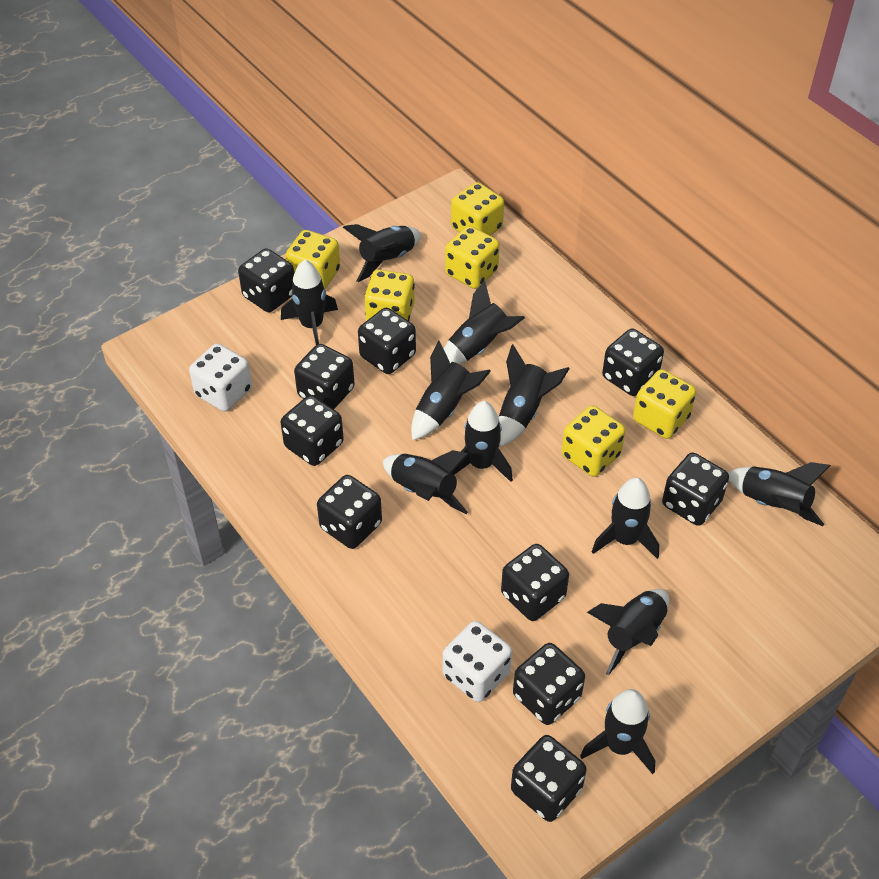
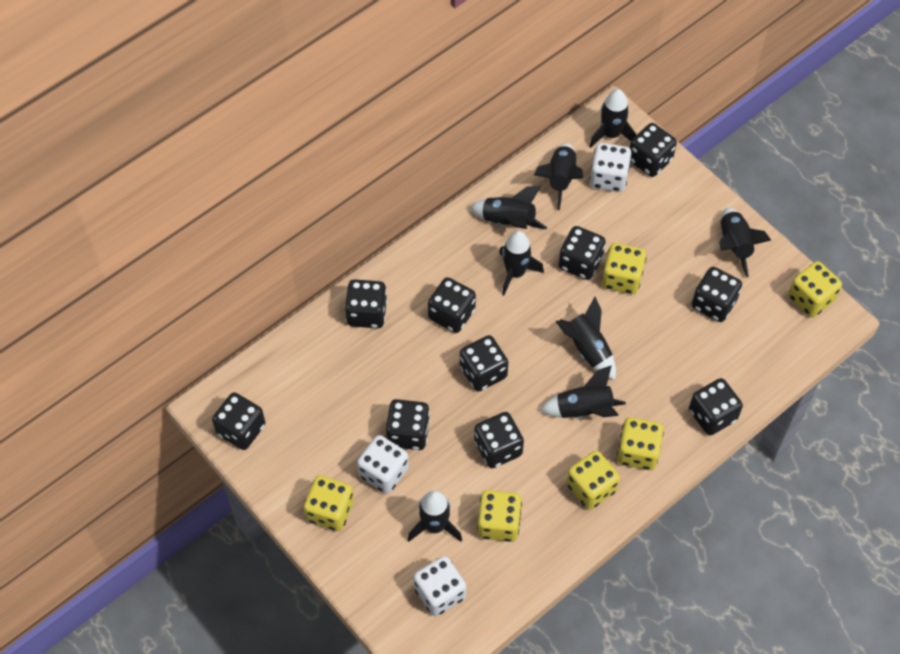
black rocket: [281,260,338,345] [343,224,421,282] [382,450,469,514] [411,341,491,440] [444,280,525,364] [452,401,513,482] [499,344,570,447] [580,689,655,774] [587,589,669,675] [592,477,659,559] [728,462,831,526] = 11 -> [407,491,462,542] [469,186,547,229] [499,231,544,295] [534,143,583,210] [540,365,626,418] [555,297,616,380] [589,89,637,148] [719,208,771,277] = 8
white dice: [189,344,252,411] [442,621,512,702] = 2 -> [357,435,409,494] [413,556,466,616] [590,143,632,192] = 3

